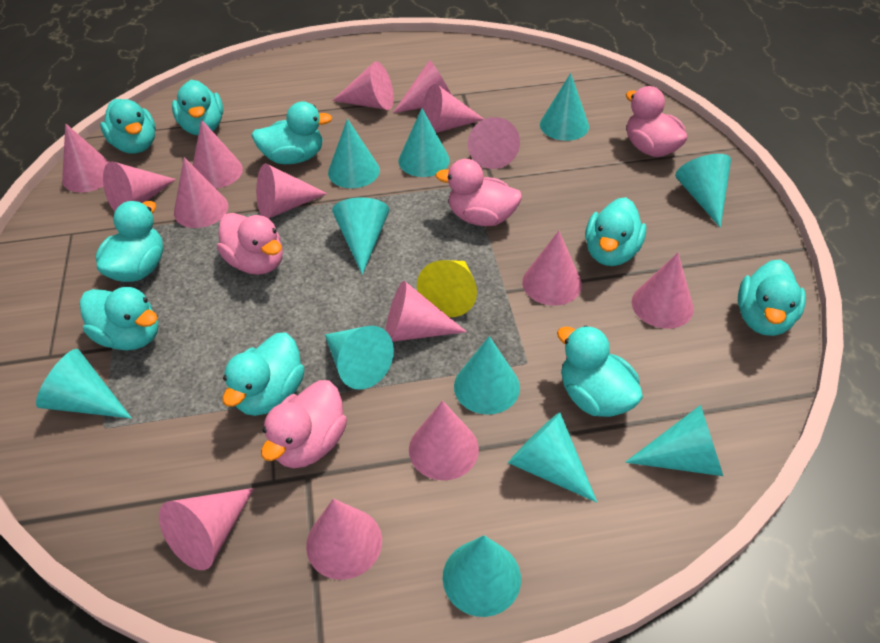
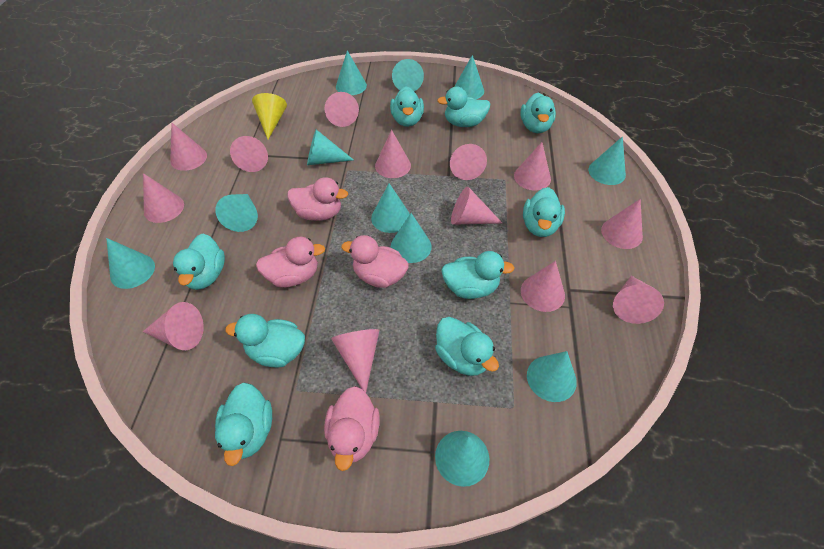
pink cone: [62,124,109,193] [103,162,176,211] [159,488,254,570] [174,157,228,228] [193,120,243,189] [256,163,328,219] [306,499,382,580] [332,61,394,110] [385,281,467,342] [393,60,451,113] [409,401,479,480] [422,84,484,133] [468,117,520,169] [522,231,582,306] [632,253,694,329] = 15 -> [143,173,184,223] [143,302,204,350] [170,123,207,171] [230,136,268,172] [325,92,359,127] [331,329,379,393] [375,130,411,178] [450,144,487,180] [451,187,503,225] [514,142,551,190] [521,261,565,312] [601,199,643,249] [613,276,664,324] = 13

